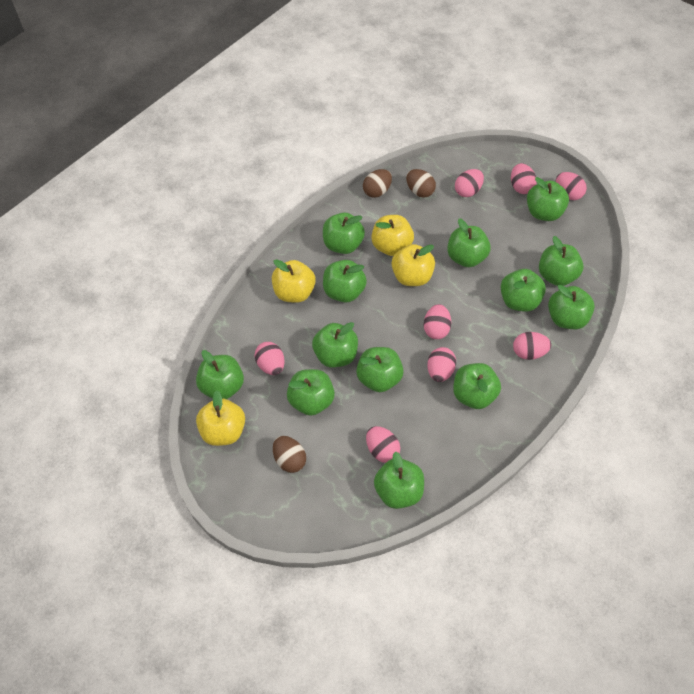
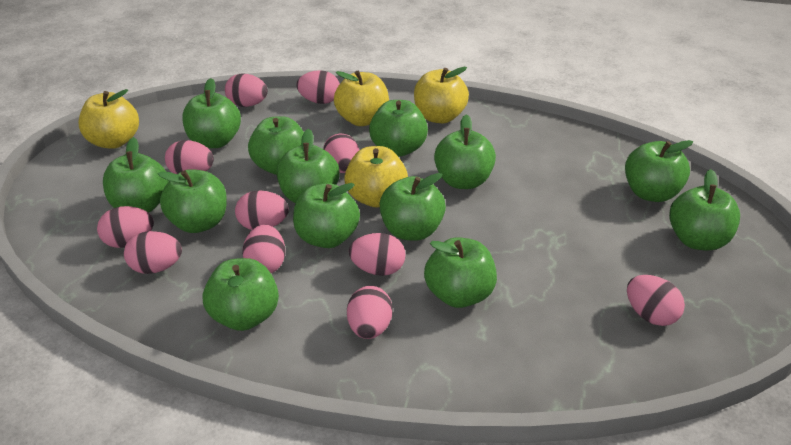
brown egg: [273,436,306,473] [363,169,392,198] [406,169,436,198] = 3 -> none = 0
pink egg: [255,342,285,375] [366,426,400,463] [424,304,451,339] [427,347,456,382] [455,169,484,197] [511,163,537,194] [513,332,551,360] [556,172,587,200] = 8 -> [97,206,154,248] [124,231,182,274] [165,140,214,174] [225,74,268,107] [235,190,289,230] [242,225,285,273] [296,70,340,104] [323,134,359,173] [347,286,393,339] [349,233,405,276] [627,275,685,326] = 11

